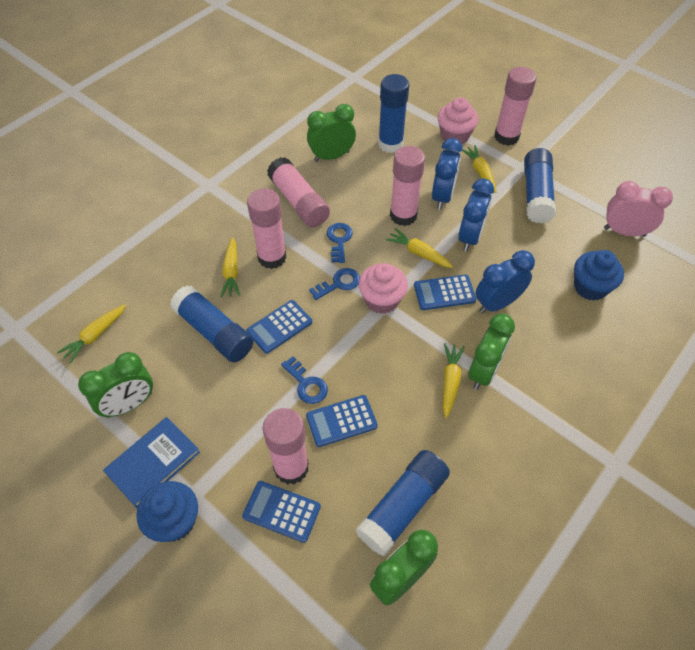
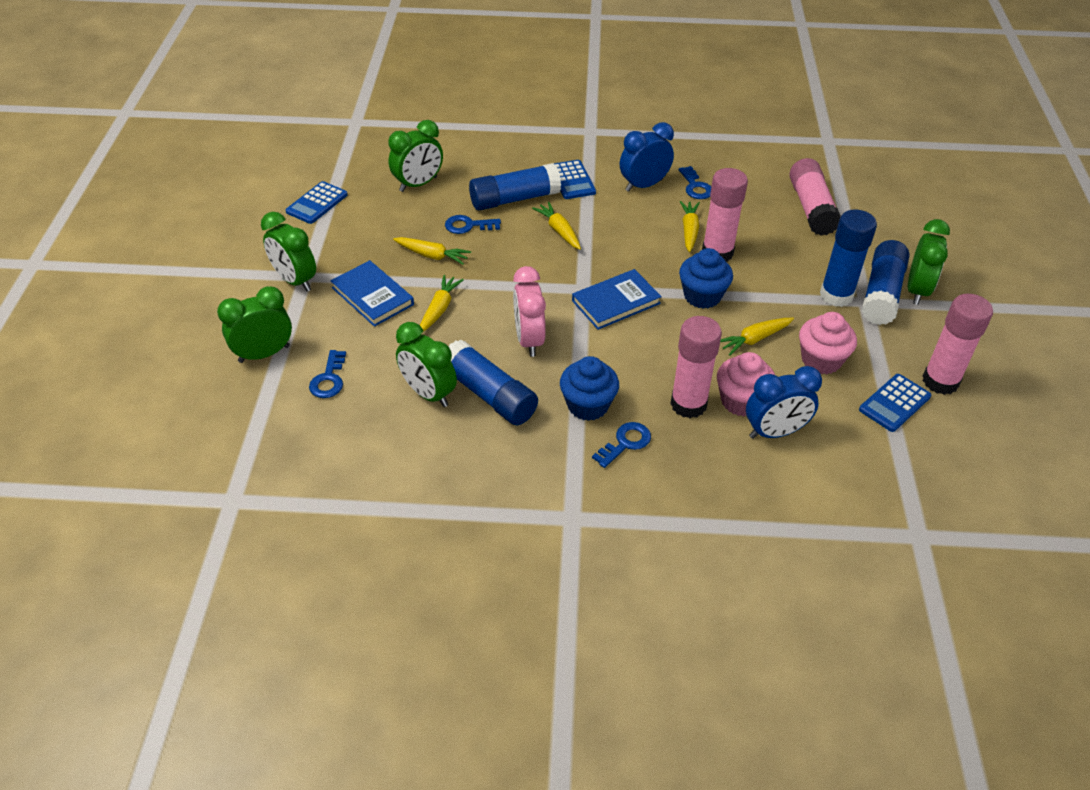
blue book: [103,417,200,508] = 1 -> [331,260,414,327] [572,269,662,330] = 2
blue calculator: [242,481,321,543] [247,300,312,354] [306,395,378,447] [414,274,476,310] = 4 -> [286,181,348,224] [554,160,596,199] [859,374,931,432] = 3
blue clock: [432,138,463,210] [458,178,494,252] [476,250,535,314] = 3 -> [620,122,674,192] [746,366,822,439] = 2
blue key: [281,356,328,404] [309,268,360,300] [327,223,353,263] = 3 -> [309,350,346,398] [445,215,501,234] [592,422,651,468] [679,166,711,199] = 4
green clock: [78,352,153,418] [307,104,356,162] [370,530,438,606] [468,314,515,390] = 4 -> [217,286,292,363] [261,212,316,291] [388,120,443,192] [396,322,457,407] [908,219,950,305] = 5
pink glue stick: [247,188,287,269] [263,408,309,485] [267,157,330,227] [390,146,425,226] [494,67,537,146] = 5 -> [670,316,722,418] [702,168,748,262] [789,158,841,236] [923,294,993,395] = 4

